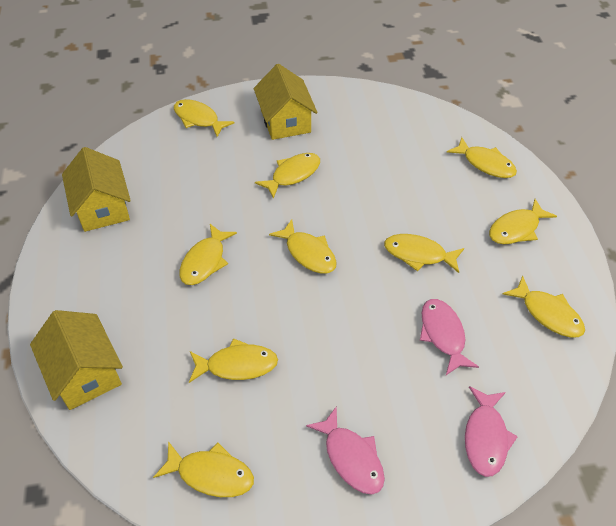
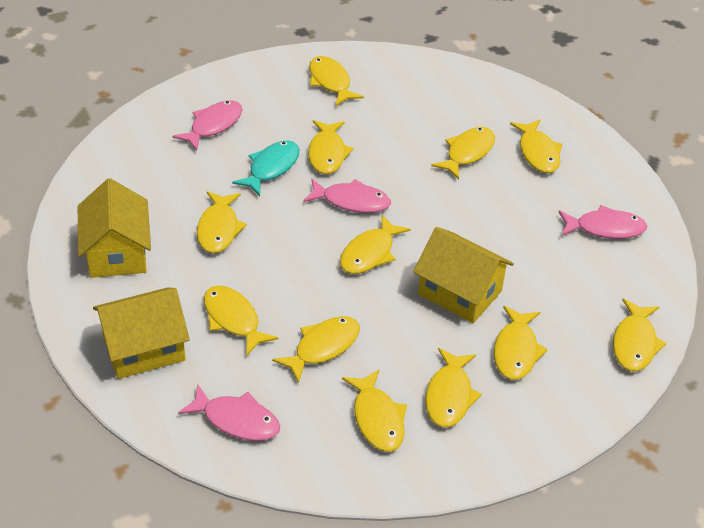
pink fish: [306,406,385,495] [420,299,479,375] [465,386,518,477] = 3 -> [172,100,242,151] [178,385,280,441] [303,179,391,213] [559,205,647,239] = 4
turquoise fish: none = 0 -> [232,140,300,196] = 1
yellow fish: [153,441,254,497] [174,99,234,137] [180,224,237,285] [189,338,278,383] [255,153,320,199] [269,219,337,274] [384,234,464,273] [447,137,517,178] [489,199,557,244] [503,275,585,337] = 10 -> [197,191,247,253] [204,285,279,355] [272,316,360,383] [308,120,354,174] [309,56,364,106] [340,215,411,274] [342,369,407,451] [425,348,482,427] [431,127,495,179] [494,306,548,380] [510,119,562,173] [613,299,667,371] = 12

